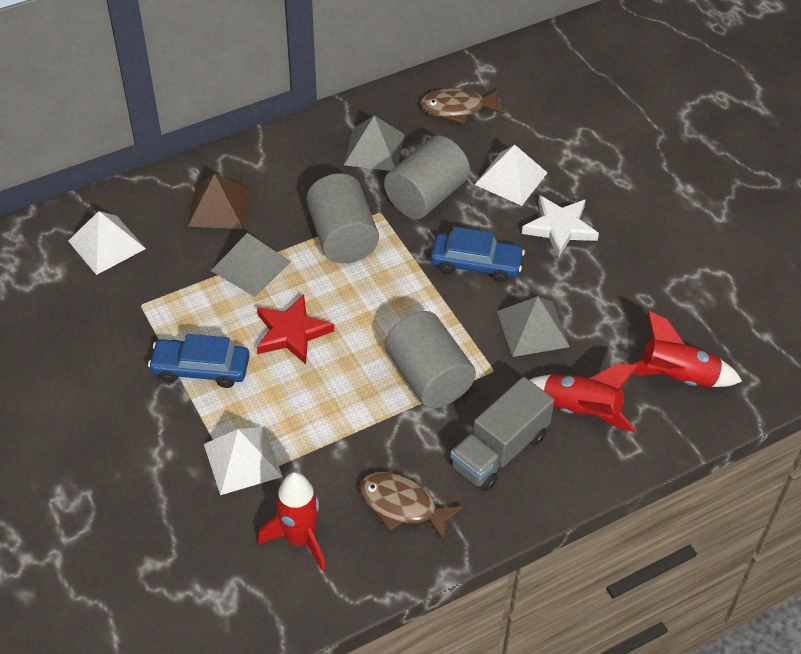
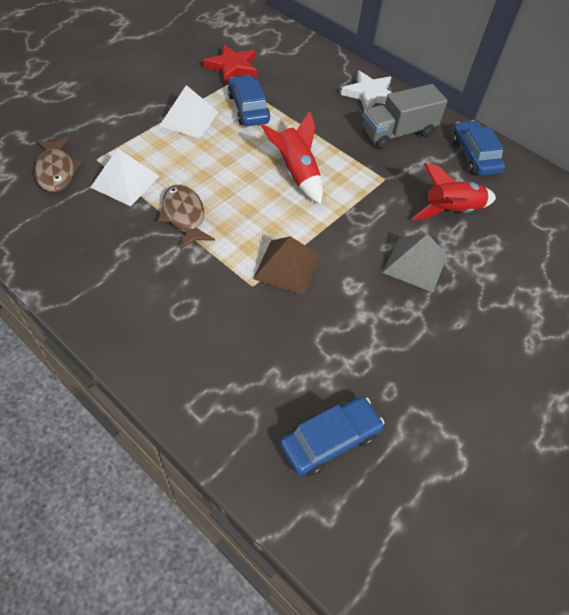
blue car: [148,334,250,388] [431,227,525,283] = 2 -> [228,75,270,126] [279,397,384,476] [452,120,505,176] = 3
grey cylinder: [306,173,379,263] [384,135,470,219] [385,311,476,408] = 3 -> none = 0
grey pyramid: [211,233,291,297] [344,115,405,171] [497,296,570,357] = 3 -> [383,234,448,292] = 1
red rocket: [258,472,326,571] [530,364,639,432] [632,311,742,387] = 3 -> [261,111,323,204] [412,163,496,220] = 2
white pyramid: [68,211,146,275] [204,426,283,495] [474,145,547,206] = 3 -> [90,148,160,206] [159,85,219,138] = 2

